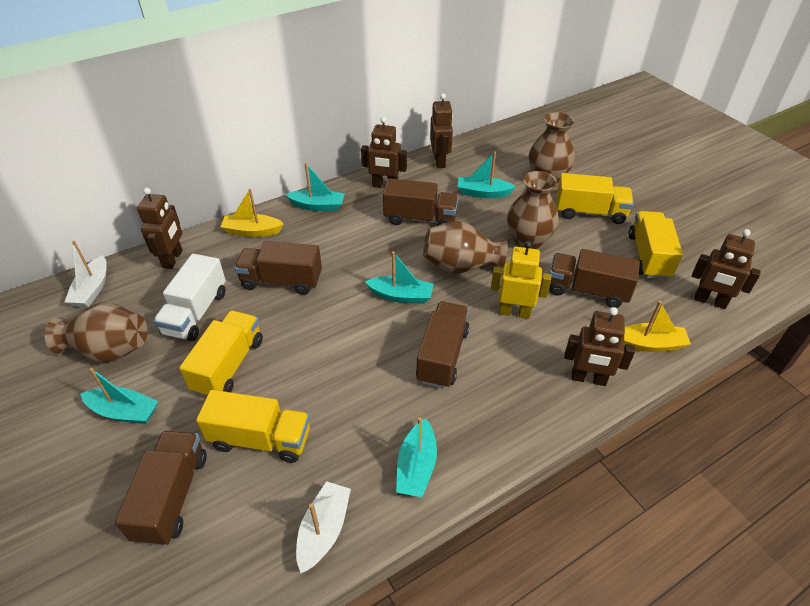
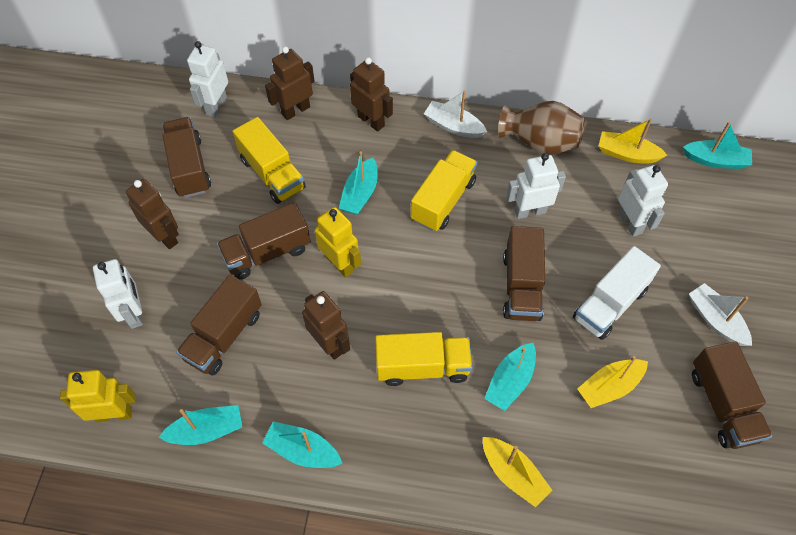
brown robot: [137,188,182,269] [361,117,407,188] [430,93,453,168] [564,307,635,386] [692,229,761,309] = 5 -> [126,179,179,249] [265,46,315,120] [302,291,350,360] [350,57,393,132] = 4
brown vase: [45,302,147,363] [423,221,508,274] [507,171,558,249] [529,112,575,184] = 4 -> [498,101,585,155] = 1
white robot: none = 0 -> [93,259,143,329] [187,41,228,117] [506,153,566,219] [618,165,668,237] = 4
yellow boat: [220,189,284,237] [624,301,691,352] = 2 -> [483,437,552,507] [577,356,648,408] [599,118,667,163] = 3
yellow robot: [491,241,551,319] = 1 -> [60,370,136,422] [315,207,361,278] = 2
yellow truck: [179,310,263,397] [196,390,310,463] [556,173,633,224] [629,211,683,279] = 4 -> [233,117,306,204] [375,332,473,386] [411,150,477,231] = 3

